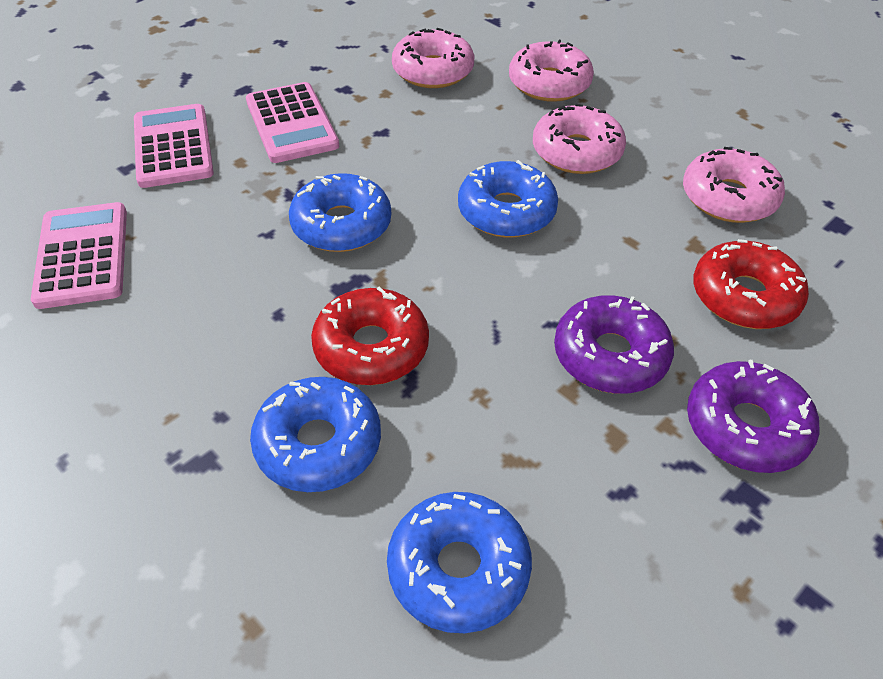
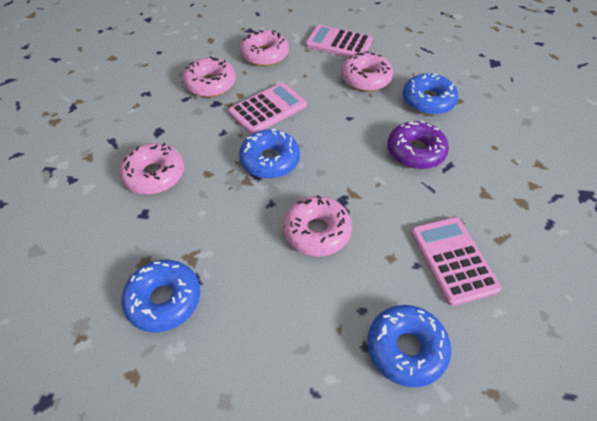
pink donut: [392,28,474,88] [509,40,594,102] [533,104,626,174] [683,147,785,223] = 4 -> [119,143,184,195] [183,56,236,97] [240,30,289,66] [283,195,352,256] [341,51,393,91] = 5
purple donut: [554,295,674,394] [687,360,820,473] = 2 -> [387,121,449,169] = 1
red donut: [311,286,429,385] [693,239,809,329] = 2 -> none = 0

